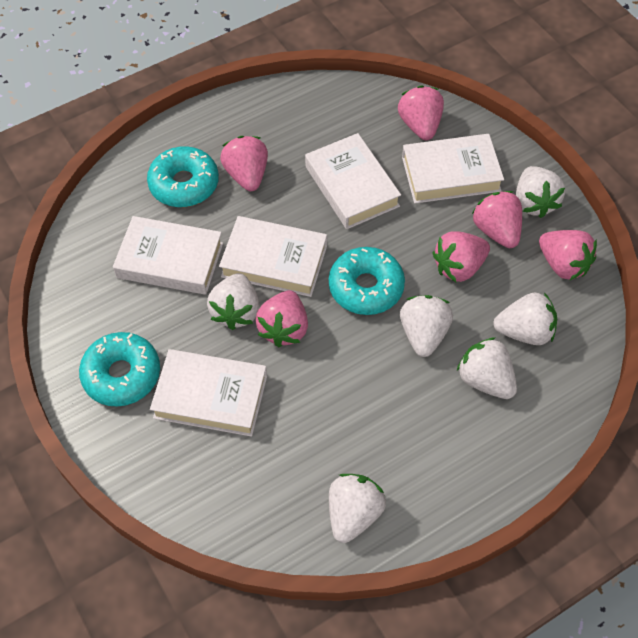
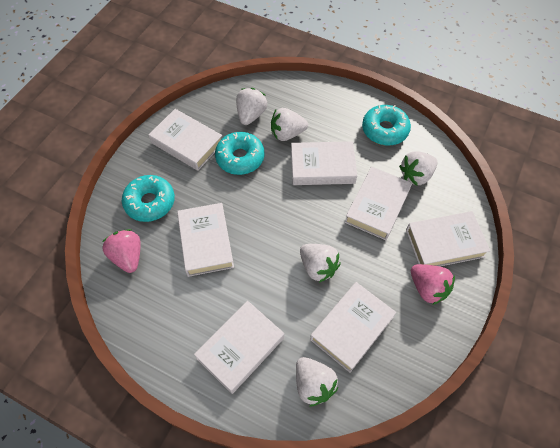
pink strawberry: [220,136,268,191] [255,290,308,347] [398,85,444,140] [433,231,490,282] [472,191,522,248] [539,230,597,281] = 6 -> [102,229,140,273] [411,264,455,305] = 2
white book: [113,216,223,295] [150,349,267,437] [219,216,327,297] [305,133,401,229] [402,134,504,204] = 5 -> [149,109,222,171] [177,203,234,277] [194,301,284,394] [291,141,357,185] [310,282,396,373] [345,167,412,240] [406,211,490,266] = 7
white strawberry: [207,273,260,330] [329,474,386,543] [400,295,453,357] [457,337,517,399] [493,292,557,345] [516,166,565,218] = 6 -> [236,88,267,125] [271,108,308,141] [296,357,338,407] [300,244,341,283] [399,151,437,186] = 5

